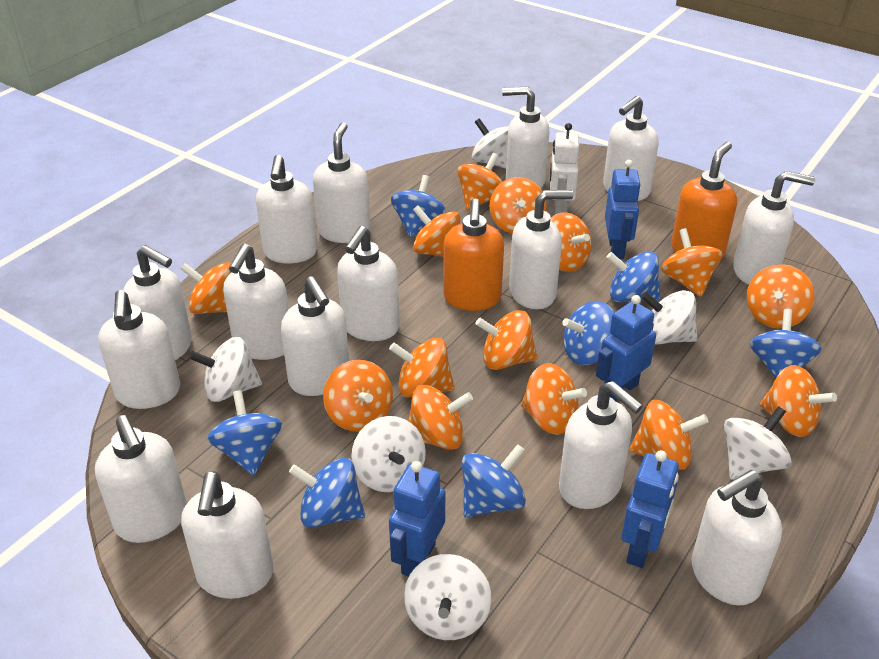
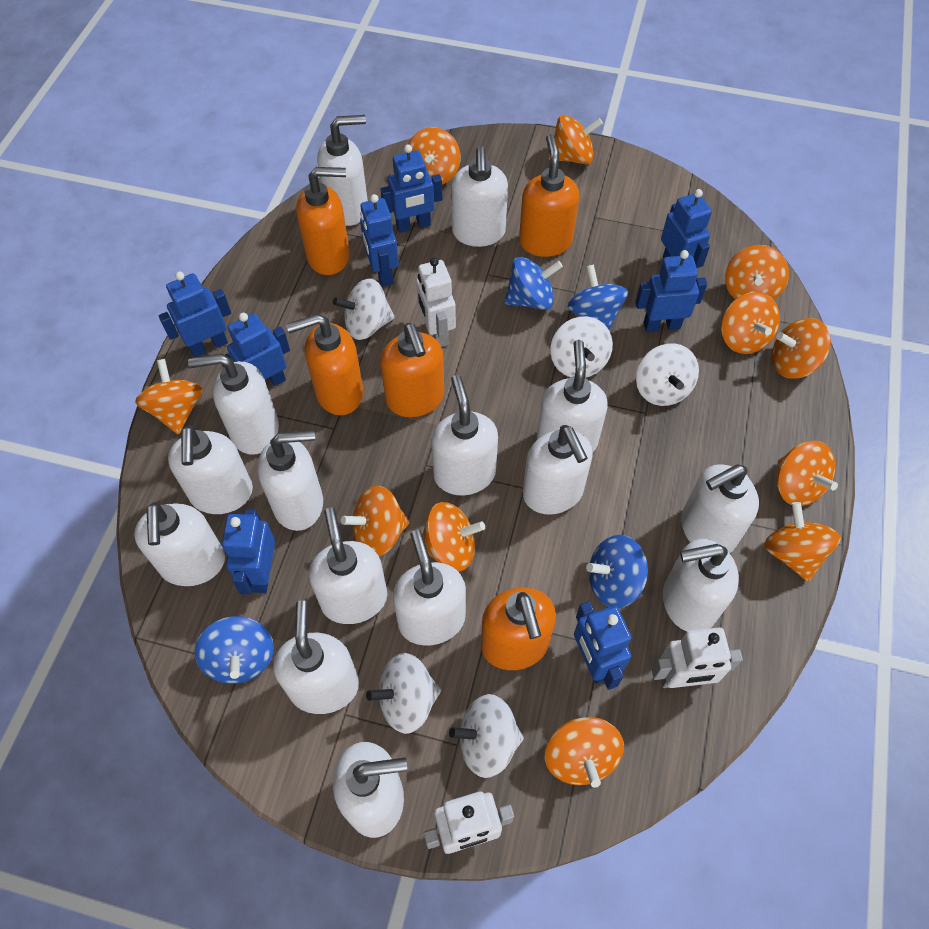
blue robot: [389,461,445,577] [596,295,656,401] [605,160,641,259] [621,450,679,568] = 4 -> [159,272,231,357] [222,313,290,386] [222,509,275,594] [360,194,399,287] [380,145,443,233] [574,601,632,690] [635,250,707,332] [661,189,712,268] = 8
blue spinning top: [207,390,282,476] [289,458,365,528] [391,175,446,238] [462,444,526,518] [562,301,614,365] [606,251,661,303] [750,309,822,379] = 7 -> [195,616,274,684] [504,257,563,310] [568,264,628,330] [586,535,648,608] = 4
orange soap dispenser: [444,198,504,311] [671,142,737,259] = 2 -> [286,314,363,415] [296,167,350,275] [380,323,444,417] [481,588,556,670] [519,134,579,257] = 5
orange spinning top: [181,262,231,314] [323,360,393,431] [389,338,455,397] [408,385,473,450] [413,205,460,257] [457,153,503,210] [475,310,538,370] [490,177,546,234] [521,363,587,435] [550,212,592,272] [630,400,709,470] [661,228,722,297] [747,264,814,328] [760,365,837,437] = 14 -> [135,359,203,434] [341,486,410,556] [408,127,461,185] [422,502,485,571] [545,717,624,788] [548,115,603,164] [721,292,780,354] [725,245,789,300] [764,502,841,582] [772,318,831,379] [777,441,838,506] = 11
white robot: [550,123,579,215] = 1 -> [416,258,456,347] [424,791,514,854] [652,627,743,688] = 3
white spinning top: [189,337,262,402] [351,416,426,492] [404,554,491,640] [472,118,509,169] [641,290,697,345] [724,406,792,480] = 6 -> [333,278,395,340] [366,653,441,734] [449,694,524,778] [550,316,613,378] [636,343,699,406] = 5

